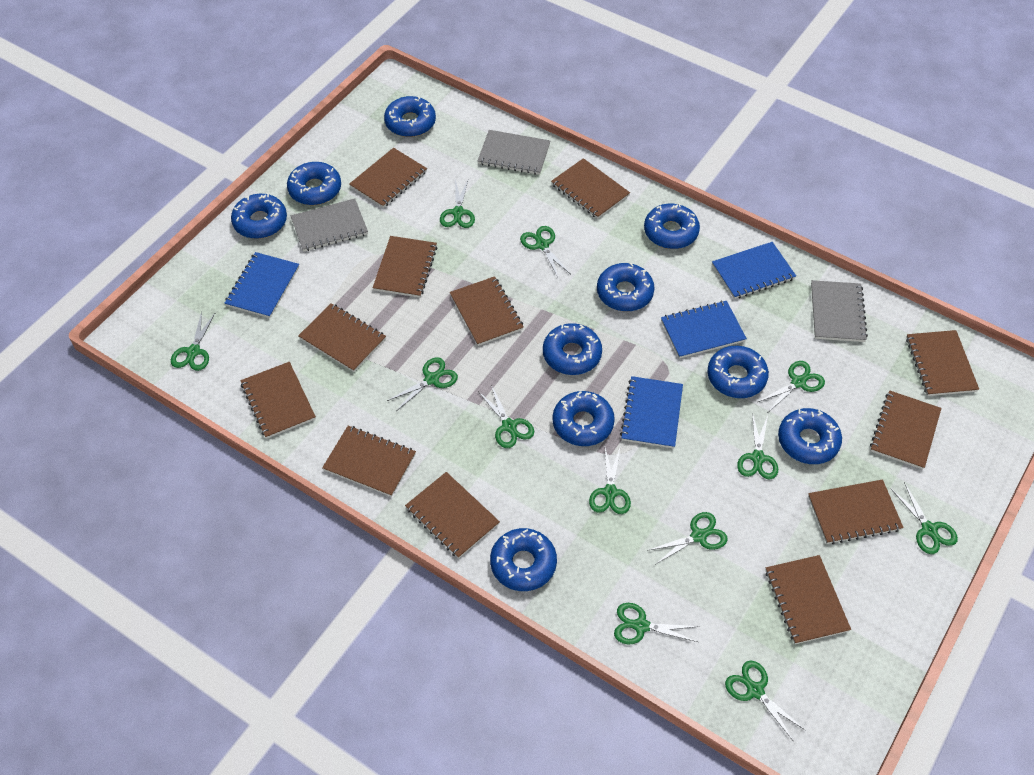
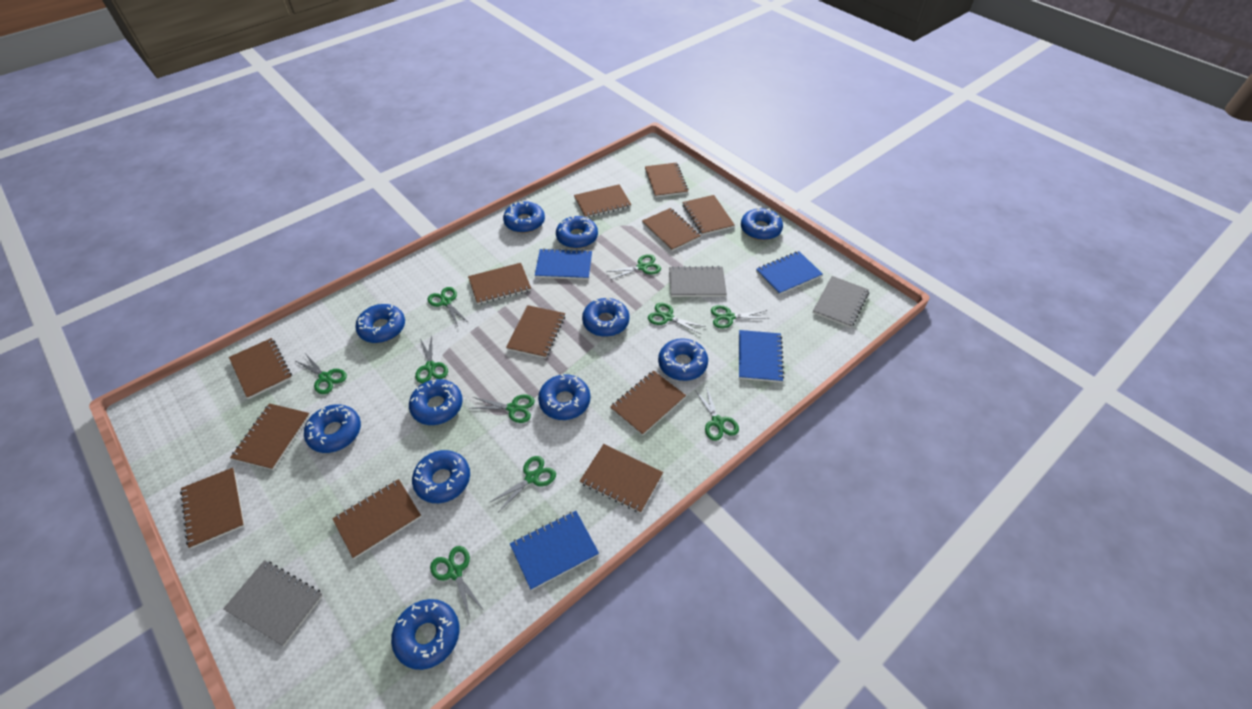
blue donut: [231,193,287,239] [287,162,341,205] [384,96,436,137] [490,528,557,591] [543,323,602,375] [553,391,615,446] [597,263,655,311] [644,203,700,249] [707,346,769,398] [778,408,842,464] = 10 -> [304,404,361,453] [355,304,405,343] [391,599,459,670] [409,379,463,425] [412,450,470,503] [503,201,545,233] [538,374,591,420] [556,216,598,249] [582,297,629,337] [658,338,708,381] [741,207,783,240] = 11
green scissors: [171,311,215,371] [387,357,458,411] [440,179,475,228] [478,385,534,448] [520,226,570,277] [589,448,631,514] [614,603,700,644] [647,512,728,564] [725,661,805,740] [737,413,778,479] [758,361,825,412] [891,482,958,554] = 12 -> [294,353,347,394] [415,335,448,383] [428,287,469,326] [430,546,484,619] [469,394,535,423] [489,456,556,511] [607,254,661,280] [648,302,706,334] [694,386,739,441] [711,305,770,328] = 10

